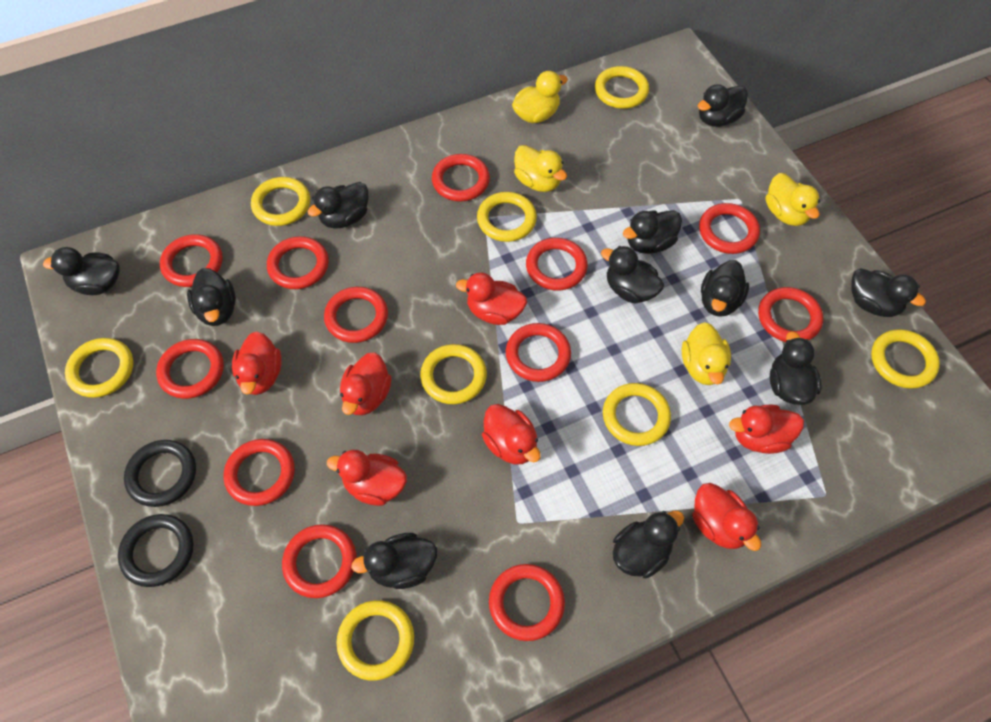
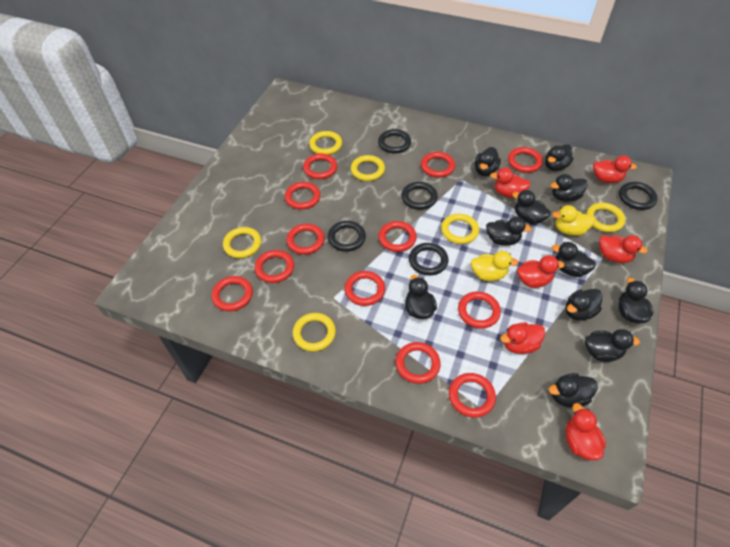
black ring: [118,514,194,587] [124,440,196,507] = 2 -> [328,221,366,252] [378,129,411,153] [401,182,438,210] [409,243,448,276] [619,182,658,210] = 5
red duck: [232,331,282,395] [327,450,407,506] [340,352,392,415] [456,272,527,325] [482,404,541,464] [692,483,761,551] [729,405,804,454] = 7 -> [490,167,531,198] [500,322,545,354] [517,255,565,288] [566,403,606,460] [593,155,637,183] [599,235,648,263] = 6
yellow duck: [512,71,568,123] [514,145,567,192] [682,322,731,385] [766,173,820,226] = 4 -> [471,251,518,281] [552,205,595,236] = 2
yellow ring: [65,338,133,398] [251,177,310,226] [336,600,414,680] [420,344,487,404] [477,192,537,242] [595,66,649,109] [603,383,671,446] [871,329,940,389] = 8 -> [223,227,261,258] [293,313,336,352] [309,131,342,155] [351,155,385,181] [441,214,479,244] [586,203,625,232] = 6

